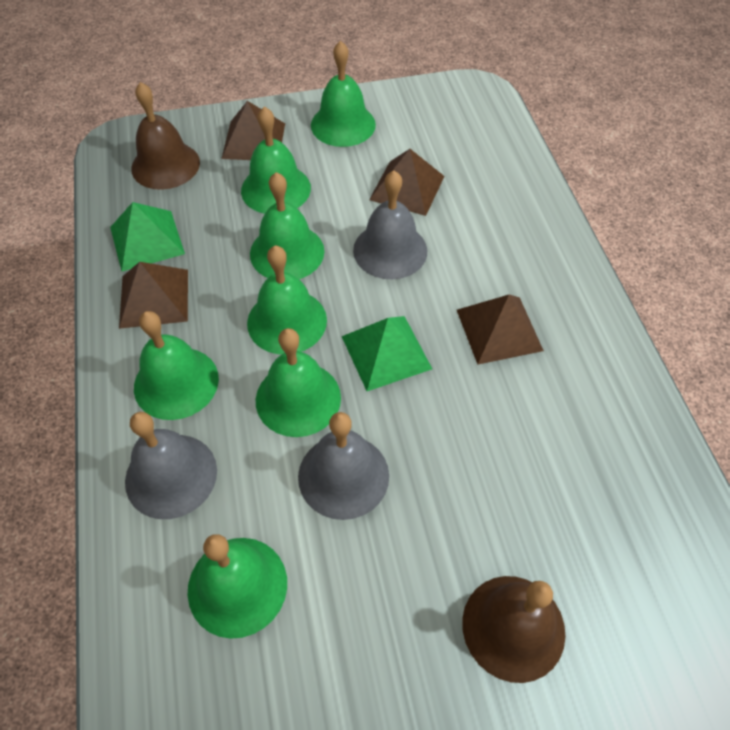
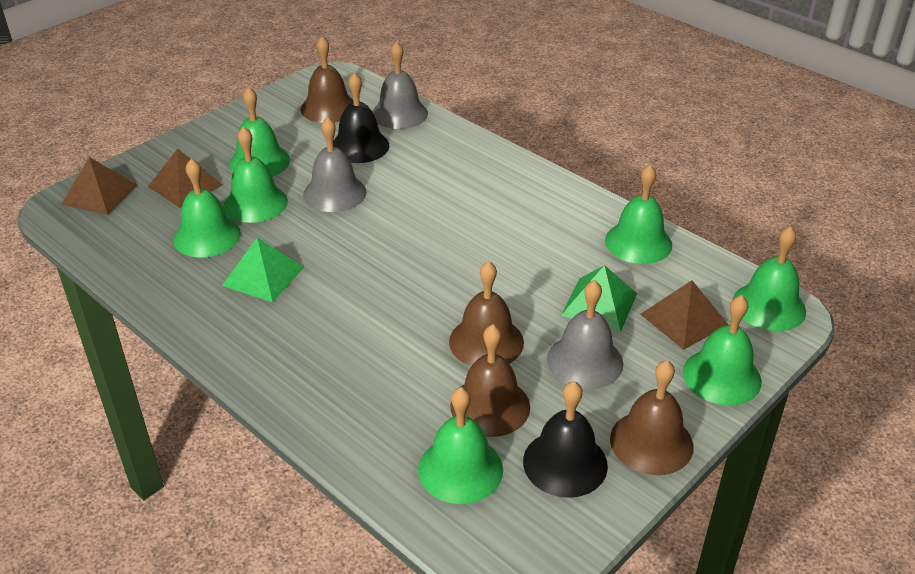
black bell: none = 0 -> [333,72,389,163] [523,381,608,498] = 2
brown bell: [131,82,200,190] [462,576,566,683] = 2 -> [301,36,353,123] [449,261,524,366] [450,324,530,437] [610,360,694,475] = 4
brown pyramid: [119,262,188,329] [221,101,285,160] [369,149,445,216] [457,295,544,365] = 4 -> [61,157,137,215] [148,148,223,208] [640,280,729,350] = 3

